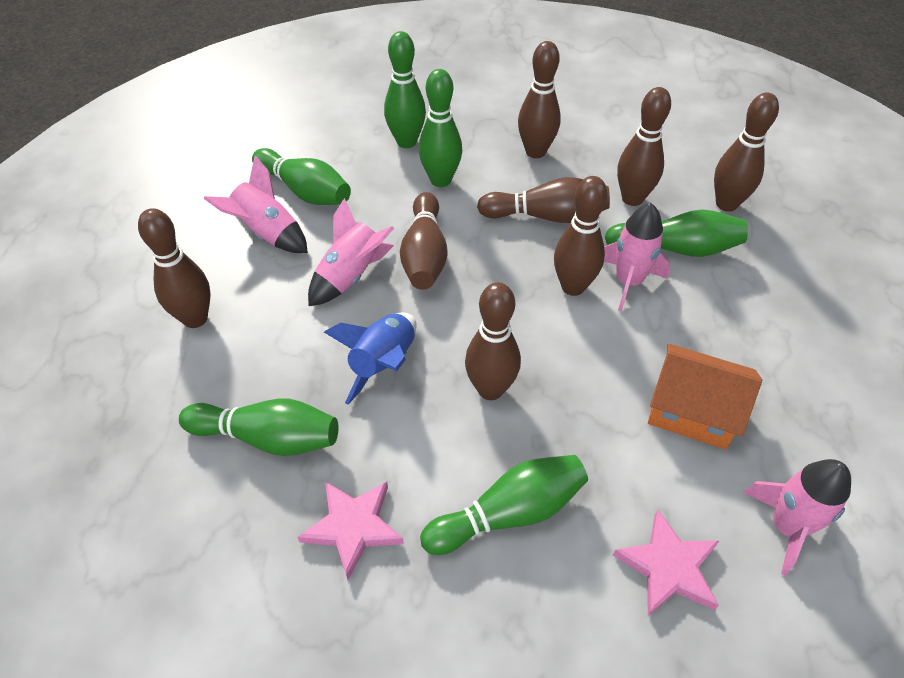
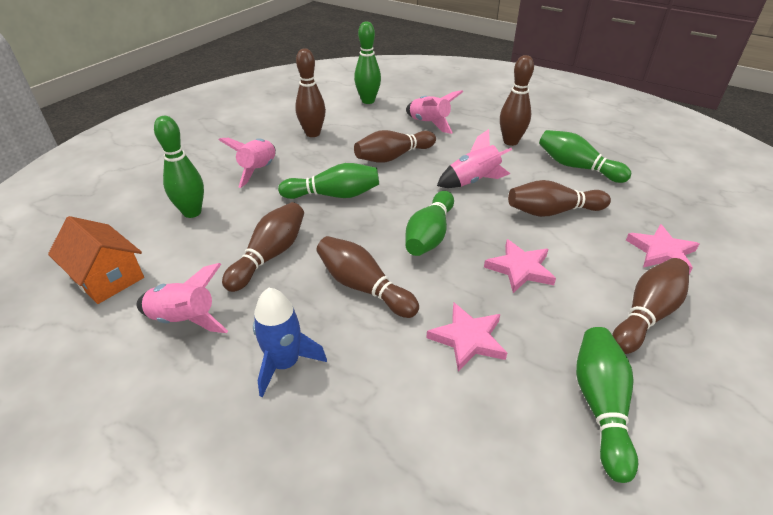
brown bowling pin: [138,208,211,328] [400,192,448,290] [465,282,521,400] [477,177,610,223] [518,41,561,158] [554,176,607,296] [617,87,671,206] [714,92,779,212] = 8 -> [222,202,304,292] [295,48,326,137] [317,236,419,318] [354,130,436,163] [500,55,534,146] [508,180,611,217] [612,258,689,354] = 7
pink star: [298,481,404,580] [613,510,719,616] = 2 -> [426,303,507,371] [484,239,556,293] [626,224,699,274] = 3

